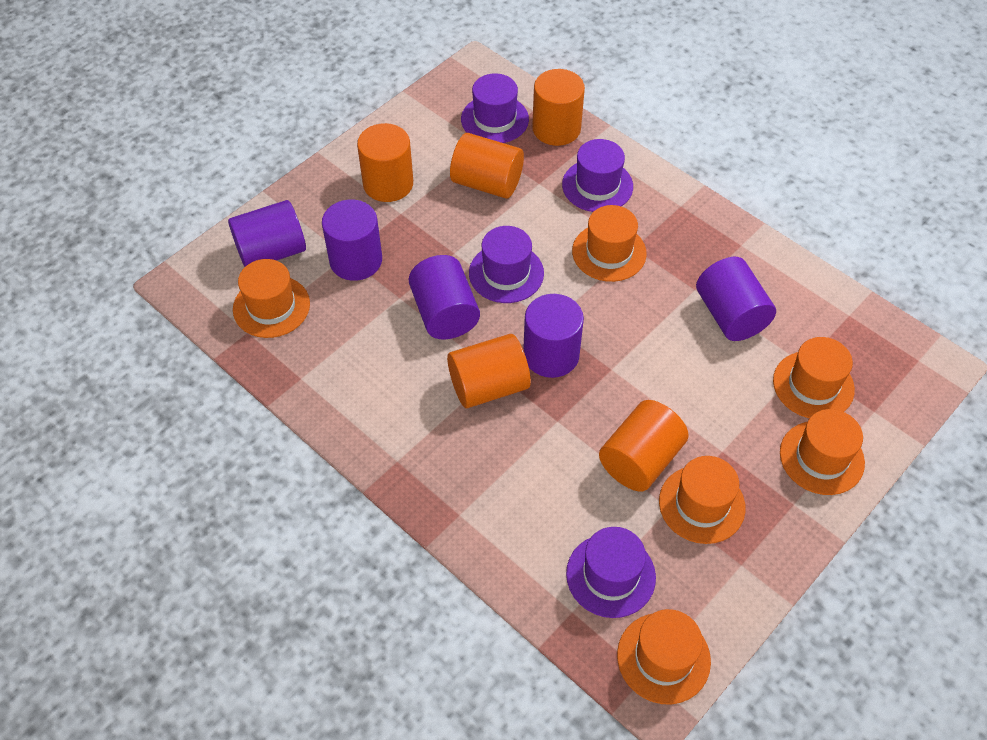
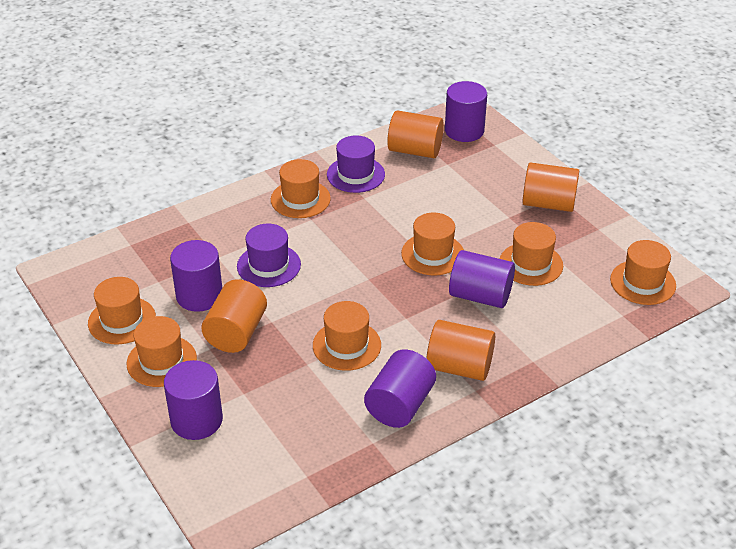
orange cylinder: [357,123,413,202] [447,334,531,408] [450,133,524,199] [532,69,585,146] [599,400,689,491] = 5 -> [201,279,267,353] [387,110,444,158] [426,320,495,381] [522,162,579,212] = 4
orange hat: [233,259,310,338] [572,205,647,282] [617,609,711,704] [659,456,746,544] [773,337,855,418] [780,409,865,495] = 6 -> [88,277,156,344] [127,316,197,387] [271,159,331,218] [313,301,381,371] [401,213,464,275] [500,222,563,286] [610,240,676,305] = 7
purple hat: [461,73,529,143] [469,226,544,303] [562,139,633,212] [566,527,656,618] = 4 -> [237,224,301,287] [327,135,385,193] = 2

